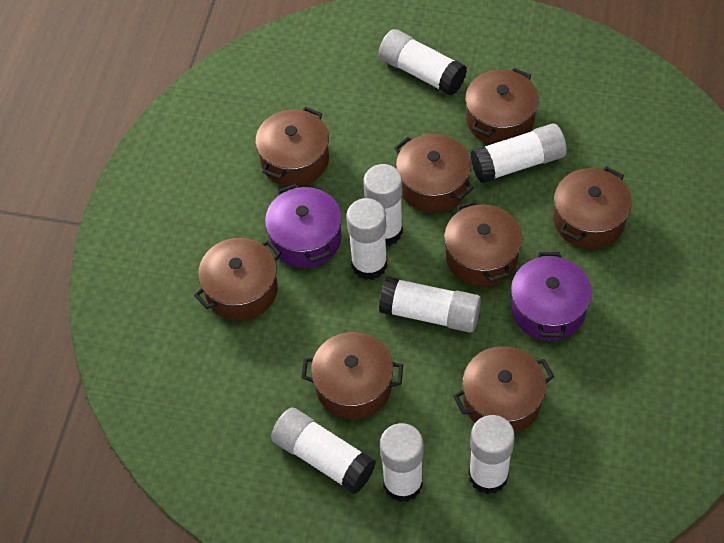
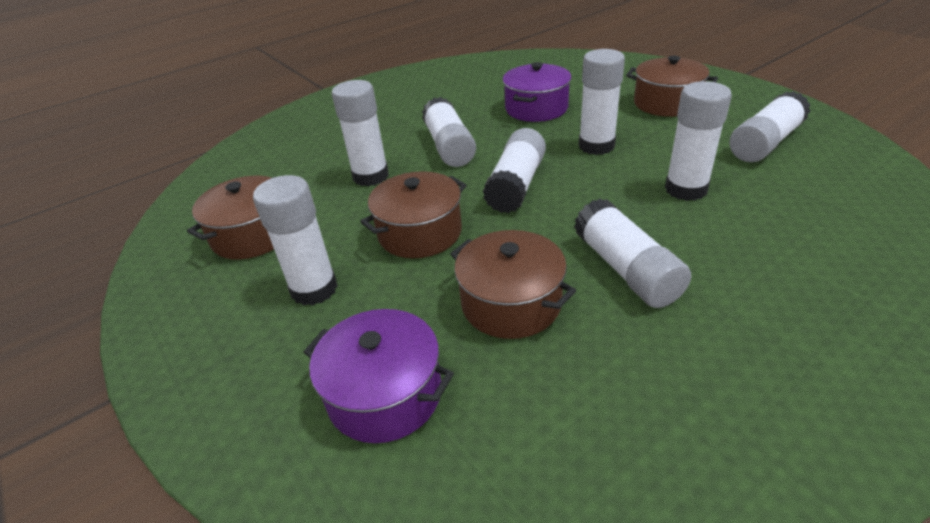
brown pot: [194,238,281,321] [255,107,329,187] [301,332,403,419] [394,134,474,213] [444,200,522,287] [453,346,554,433] [465,68,539,145] [553,166,632,249] = 8 -> [187,176,274,260] [360,171,467,258] [450,230,576,339] [626,56,718,117] = 4

